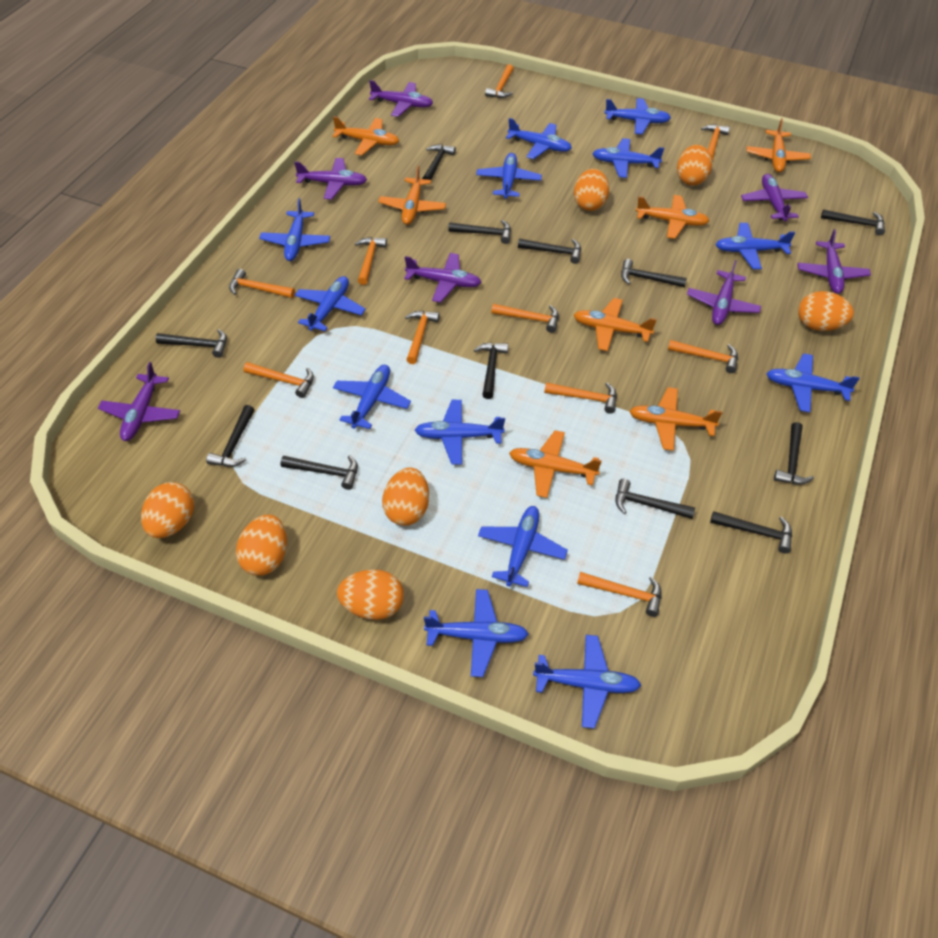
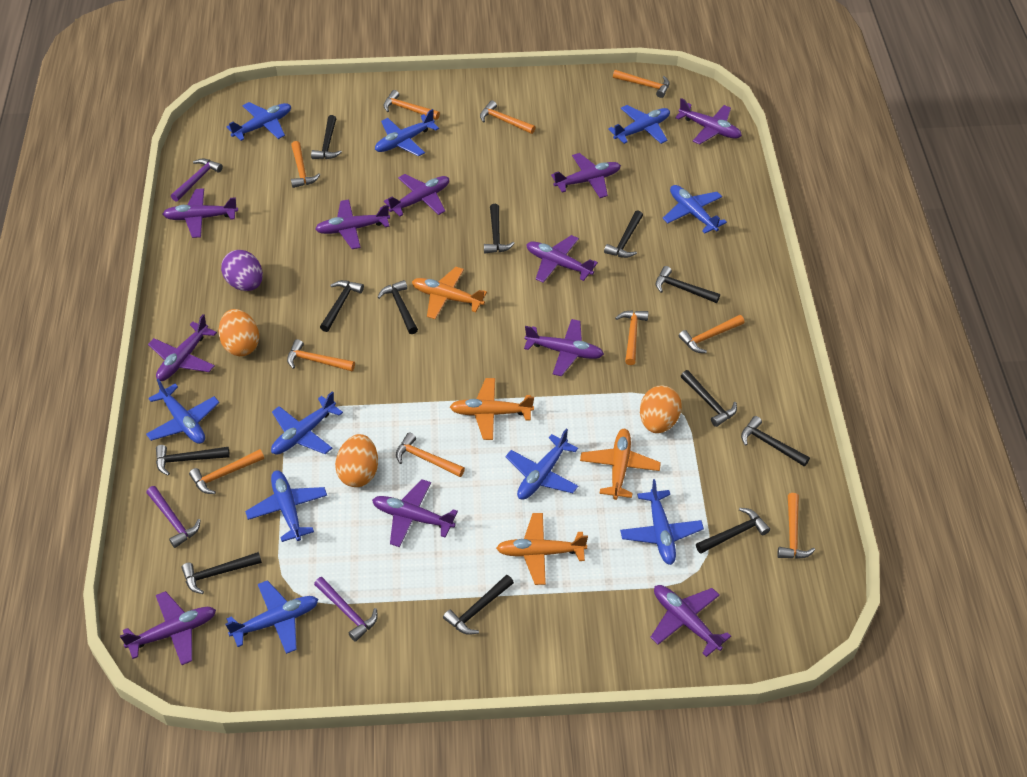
blue plane: [259,198,330,261] [295,276,366,331] [333,365,411,429] [415,400,505,465] [424,589,529,677] [476,153,542,199] [478,506,568,587] [506,118,572,159] [533,635,641,729] [592,138,664,178] [604,98,671,134] [715,223,795,269] [766,353,860,412] = 13 -> [146,379,219,444] [225,580,318,654] [227,102,291,141] [245,470,327,542] [271,391,343,455] [375,109,439,157] [506,429,578,500] [608,105,670,144] [620,479,704,565] [663,185,727,234] = 10
orange egg: [141,482,194,538] [236,515,287,575] [337,569,404,620] [382,468,429,526] [574,169,609,211] [677,145,712,186] [798,291,854,331] = 7 -> [218,309,259,356] [335,434,378,487] [640,385,682,433] = 3
orange plane: [332,116,399,155] [378,166,446,225] [509,430,602,498] [574,298,657,351] [629,387,723,451] [636,195,709,239] [747,118,811,172] = 7 -> [412,267,487,319] [450,378,534,440] [496,513,588,585] [580,429,661,500] = 4
purple egg: none = 0 -> [221,250,263,291] = 1
purple hammer: none = 0 -> [146,486,201,548] [171,158,223,202] [314,577,378,642] = 3
purple plane: [98,362,180,441] [294,158,367,199] [369,80,433,117] [404,253,482,303] [687,260,761,325] [741,174,808,221] [797,229,871,294] = 7 -> [120,591,216,665] [148,314,217,381] [163,188,238,238] [315,200,390,249] [372,480,458,547] [384,174,449,217] [524,319,604,376] [526,235,598,283] [551,153,621,198] [650,585,731,657] [675,98,742,145] = 11

